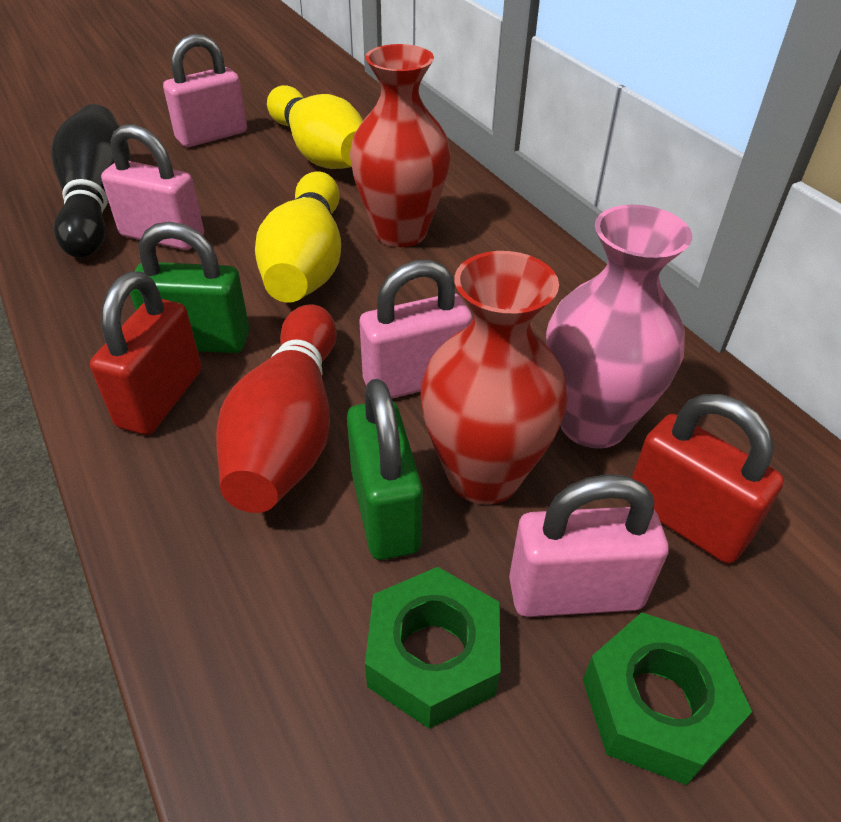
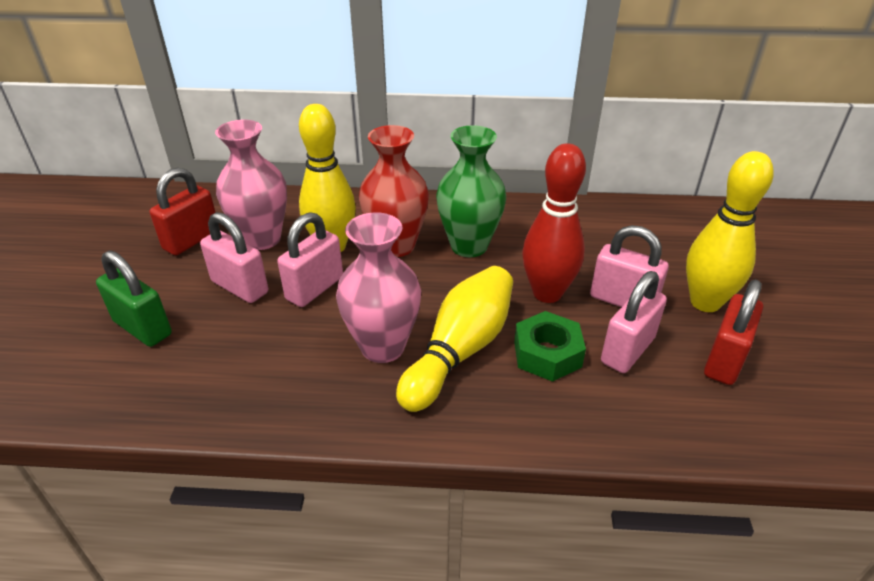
black bowling pin: [51,104,131,258] = 1 -> none = 0
green nut: [365,567,501,729] [583,612,752,785] = 2 -> [514,311,586,382] = 1
green padlock: [130,222,249,353] [347,379,423,560] = 2 -> [96,251,172,347] = 1
green vase: none = 0 -> [436,125,506,257] = 1
pink vase: [546,205,692,449] = 1 -> [215,120,287,250] [336,212,421,363] = 2
red vase: [350,44,451,247] [421,251,568,504] = 2 -> [359,125,429,257] = 1
yellow bowling pin: [255,171,341,303] [267,85,363,169] = 2 -> [299,104,356,252] [396,266,513,412] [686,151,774,312] = 3

